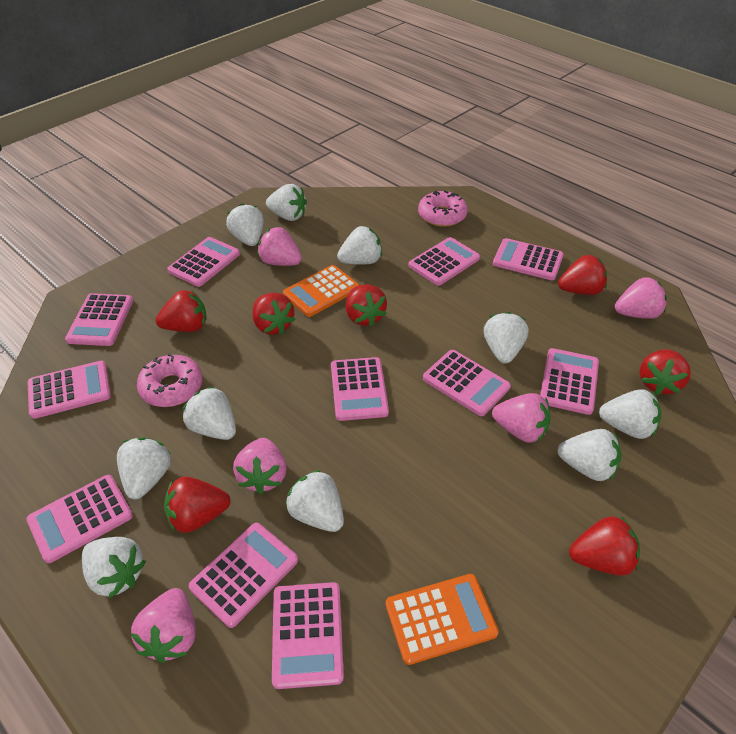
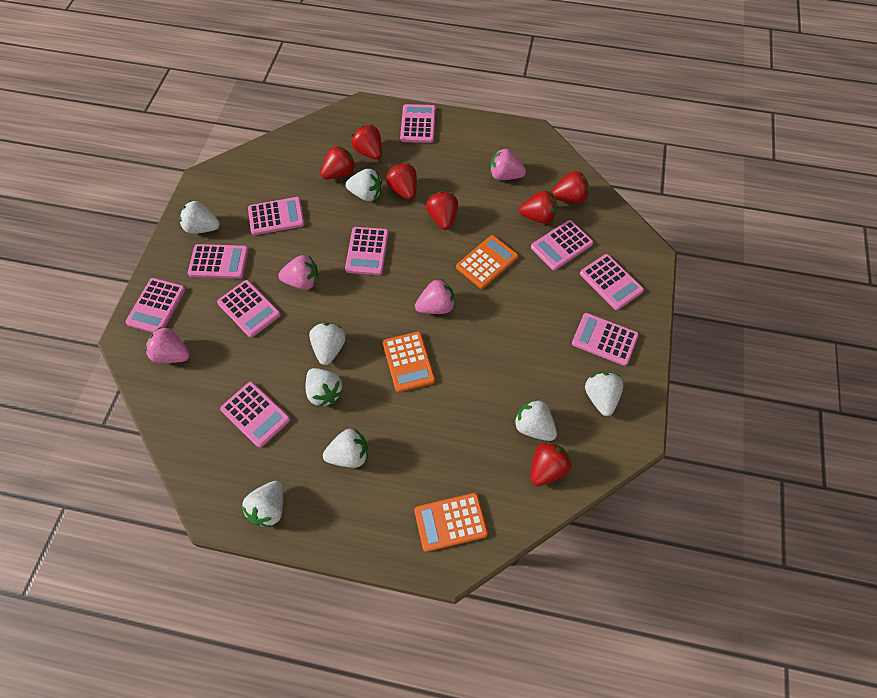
orange calculator: [283,265,359,317] [386,574,499,665] = 2 -> [383,332,435,392] [414,493,488,552] [456,235,518,289] = 3
pink calculator: [26,475,133,563] [28,361,111,419] [65,293,133,346] [167,237,240,287] [189,523,298,628] [272,582,344,689] [331,357,389,421] [409,237,480,286] [423,350,511,416] [493,238,564,280] [540,348,599,415] = 11 -> [125,278,186,333] [188,244,249,279] [217,280,281,337] [220,382,290,448] [248,197,304,235] [345,227,389,275] [400,104,436,143] [531,220,593,270] [572,313,639,366] [580,254,644,310] = 10
pink donut: [137,354,203,407] [418,191,468,227] = 2 -> none = 0
pink strawberry: [131,588,196,663] [233,438,287,494] [257,227,302,266] [492,393,551,443] [615,277,667,319] = 5 -> [145,327,190,363] [278,255,319,290] [415,279,455,314] [490,149,526,180] = 4
white strawberry: [82,537,146,598] [117,438,171,499] [183,386,236,440] [226,204,264,246] [266,184,307,221] [285,470,344,532] [337,226,382,265] [484,312,528,364] [557,429,621,481] [599,389,661,439] = 10 -> [180,200,220,234] [242,481,283,527] [306,368,343,407] [309,323,346,365] [323,429,368,468] [345,169,382,201] [514,399,557,441] [585,372,623,416] = 8

